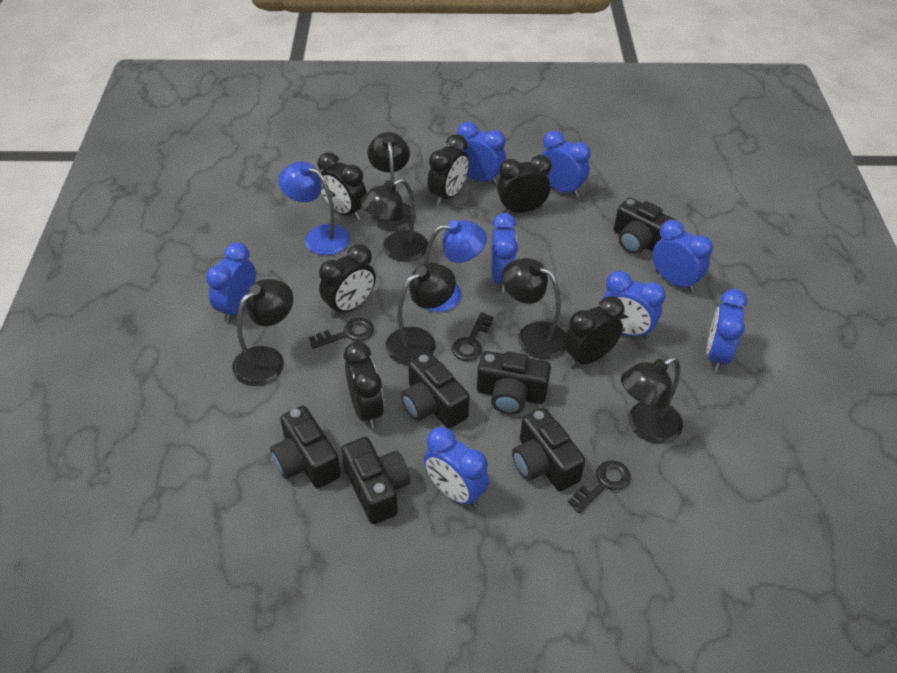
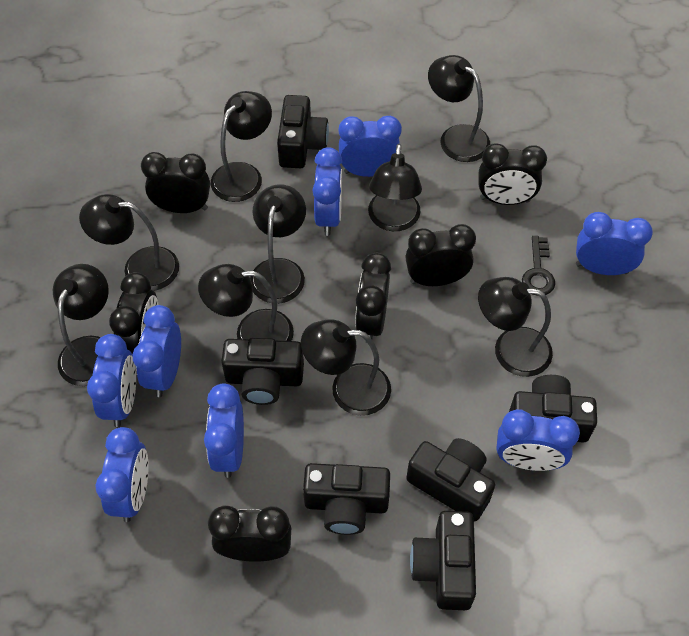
black key: [309,318,374,349] [452,312,493,361] [568,460,631,513] = 3 -> [522,236,555,296] = 1
black lamp: [232,279,293,386] [360,178,428,262] [367,132,411,231] [385,262,456,365] [502,258,566,359] [621,357,683,444] = 6 -> [53,264,109,386] [79,194,179,291] [198,264,294,341] [211,91,272,202] [250,184,306,304] [301,319,391,416] [368,144,422,231] [428,55,490,162] [478,277,553,377] = 9
blue lamp: [278,161,350,255] [423,220,487,312] = 2 -> none = 0

